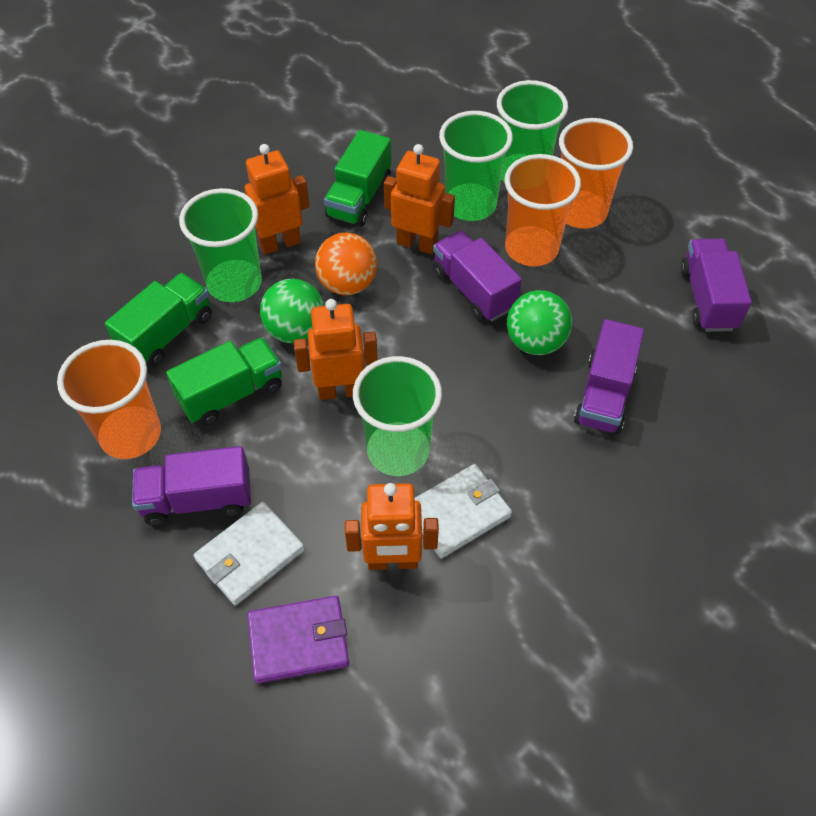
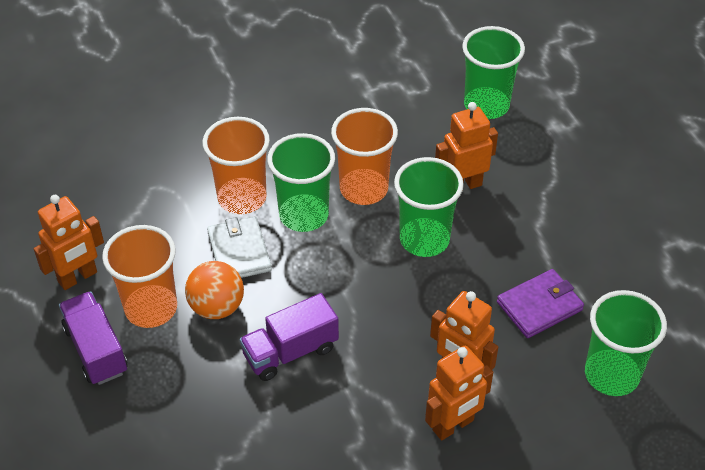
green ball: [260,279,324,343] [507,290,572,355] = 2 -> none = 0
green truck: [105,273,212,367] [166,337,282,426] [324,130,391,227] = 3 -> none = 0
purple truck: [132,446,251,526] [433,230,522,321] [574,319,644,434] [680,238,752,332] = 4 -> [59,291,128,385] [240,293,339,381] = 2
white wallet: [194,502,305,606] [415,464,512,559] = 2 -> [207,216,272,278] = 1

